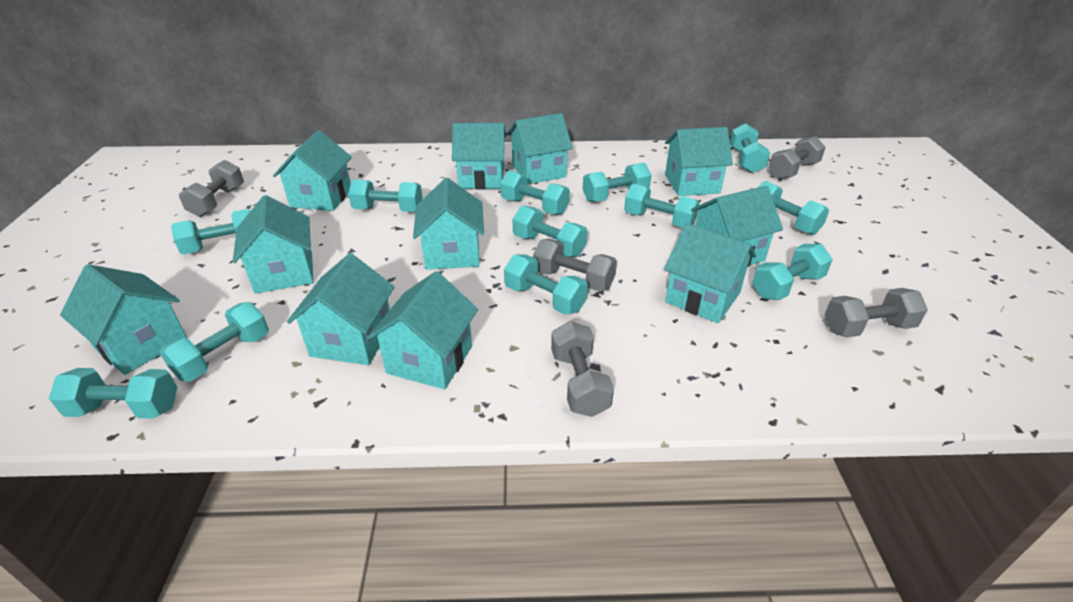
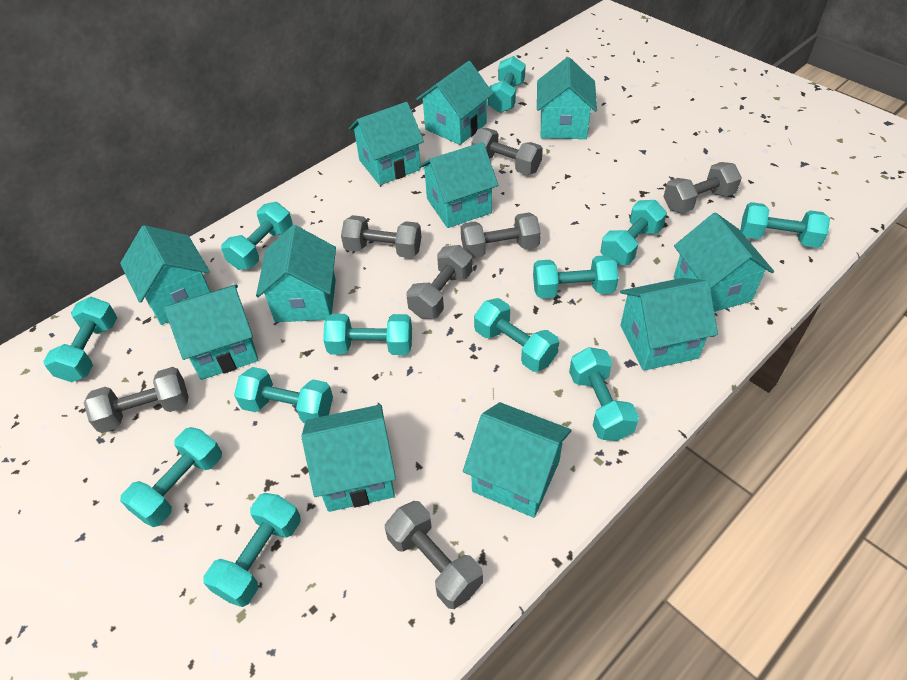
grey dumbbell: [179,160,244,217] [533,239,617,291] [551,321,614,417] [769,136,826,179] [825,288,928,338] = 5 -> [84,367,189,433] [341,215,421,258] [385,501,483,609] [406,245,473,319] [461,212,541,258] [472,128,543,175] [663,162,742,213] = 7

